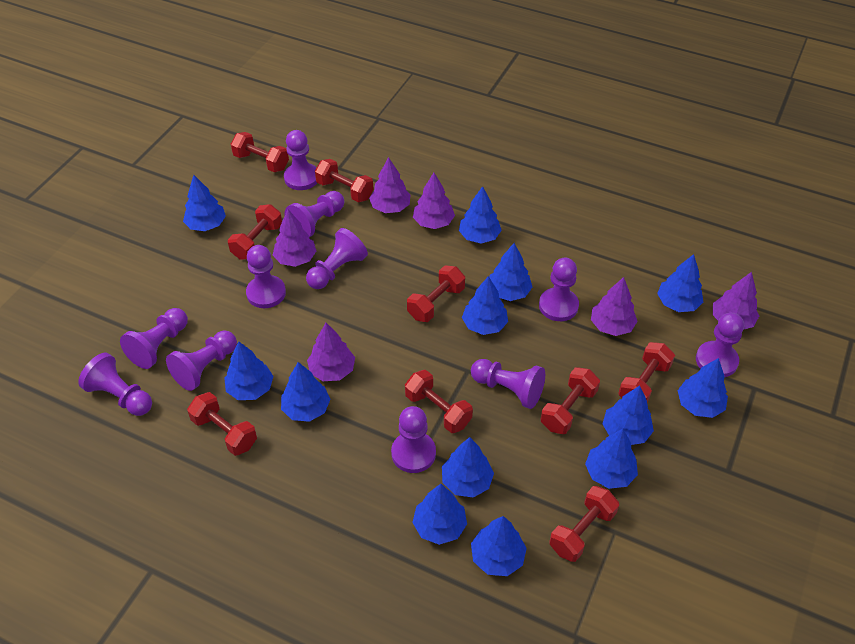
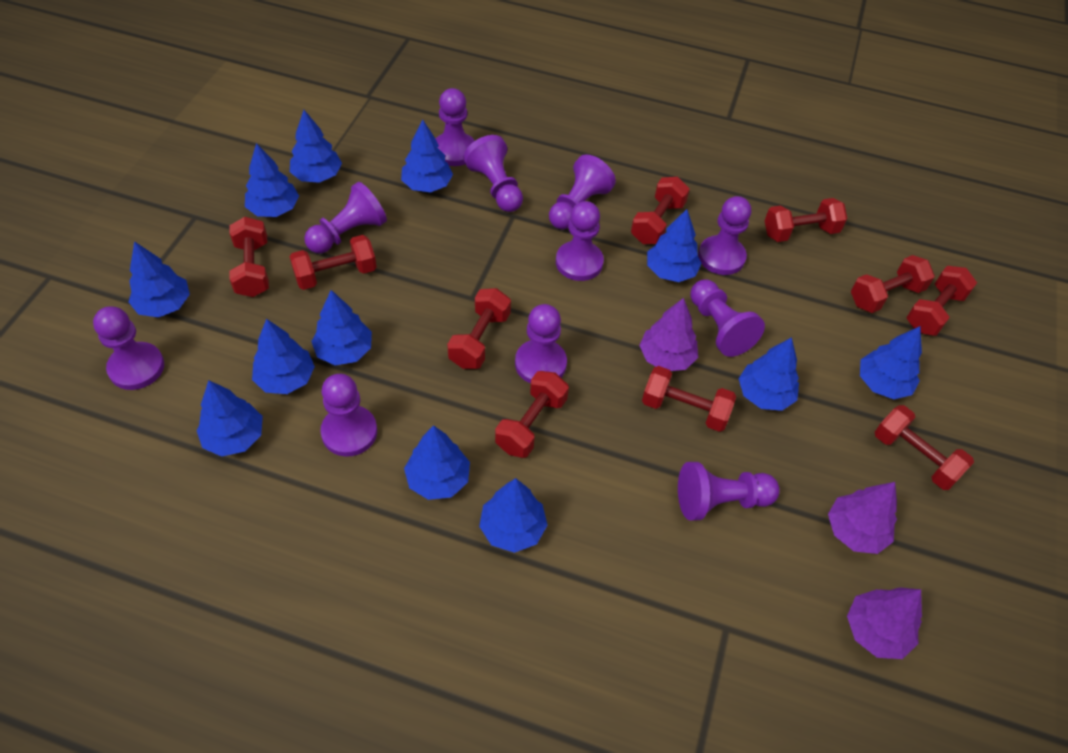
blue tree: [183,175,226,231] [224,341,273,400] [281,362,330,422] [412,484,467,545] [442,437,494,498] [459,186,502,244] [462,276,508,335] [471,516,527,576] [489,243,532,301] [585,429,638,489] [602,386,654,445] [657,254,703,312] [678,358,728,418] = 13 -> [129,241,190,318] [197,380,263,457] [245,143,299,217] [252,319,315,394] [290,110,342,183] [311,290,372,365] [401,119,453,192] [404,425,470,500] [479,478,547,553] [647,209,702,282] [739,337,799,411] [860,326,922,399] = 12
purple tree: [273,209,316,267] [307,323,355,381] [369,157,411,213] [413,173,455,229] [591,277,638,336] [713,272,759,329] = 6 -> [639,298,698,371] [828,482,897,554] [847,587,922,659] = 3
red dumbbell: [187,392,257,456] [228,204,282,260] [231,132,289,172] [315,159,374,202] [405,370,473,433] [407,265,465,322] [540,367,600,434] [549,486,619,562] [618,342,675,402] = 9 -> [230,217,269,297] [289,235,377,290] [447,288,511,369] [495,371,569,458] [631,177,690,244] [642,366,736,432] [765,198,847,242] [851,255,935,313] [875,405,974,490] [906,266,977,336] = 10

